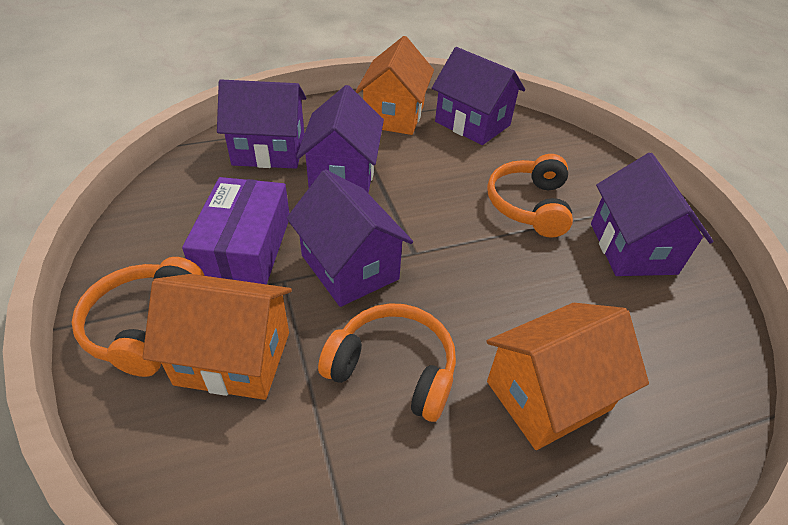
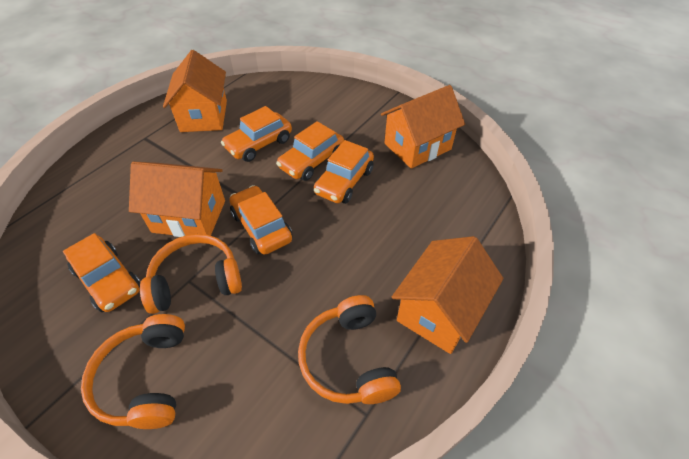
orange car: none = 0 -> [63,233,140,312] [221,106,292,162] [229,185,293,255] [276,121,344,181] [314,140,374,204] = 5
orange house: [143,274,292,400] [355,36,434,135] [487,303,649,450] = 3 -> [129,162,225,237] [163,50,227,132] [381,85,465,169] [392,236,503,354] = 4
purple box: [182,177,289,284] = 1 -> none = 0
purple house: [217,79,306,169] [287,169,413,307] [296,85,384,193] [432,47,525,145] [591,153,713,276] = 5 -> none = 0

